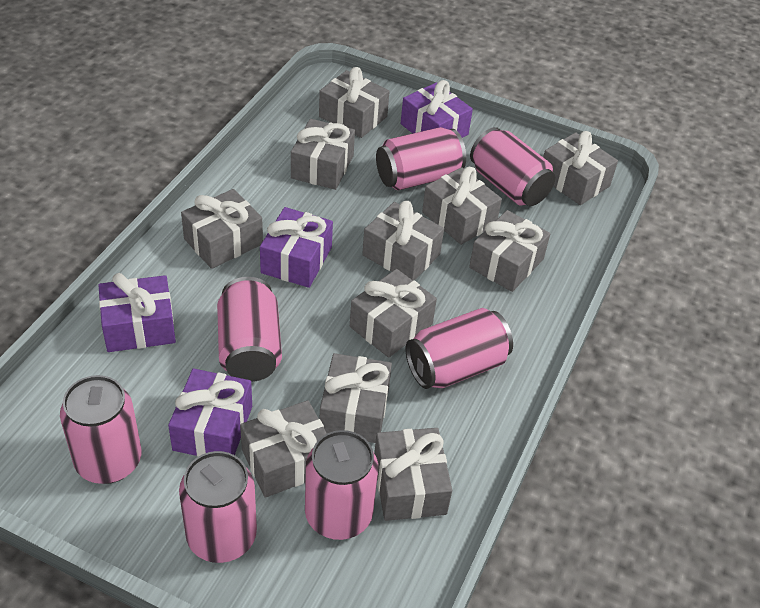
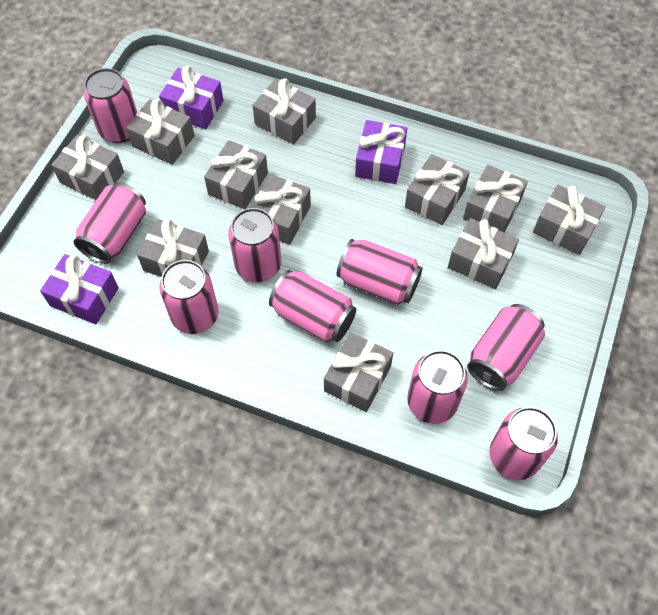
pink can: [60,375,141,484] [179,451,257,563] [217,277,282,382] [305,430,378,540] [376,127,466,190] [405,308,513,389] [470,127,555,206] = 7 -> [73,182,146,264] [84,68,137,143] [159,260,219,334] [228,208,281,282] [269,270,356,342] [337,239,422,305] [407,350,468,424] [467,304,545,391] [490,407,558,480] = 9
purple gift: [98,273,176,352] [168,369,252,457] [260,207,333,288] [401,80,473,138] = 4 -> [40,254,119,324] [159,65,224,129] [355,120,407,184] = 3

